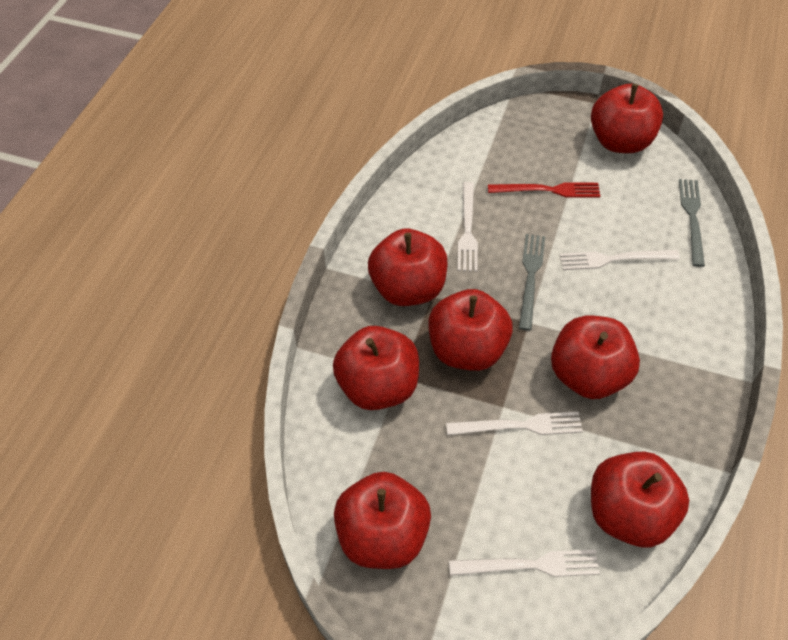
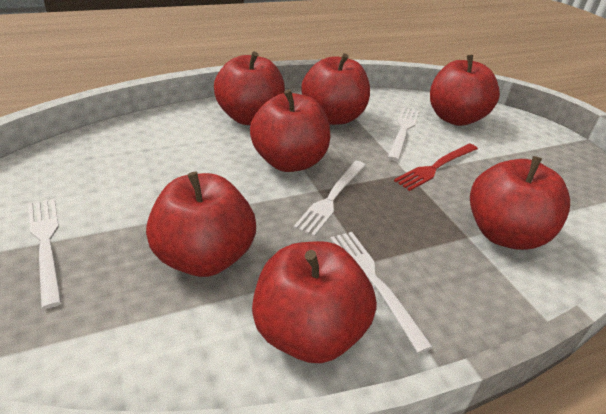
grey fork: [519,234,545,331] [679,179,705,267] = 2 -> none = 0

